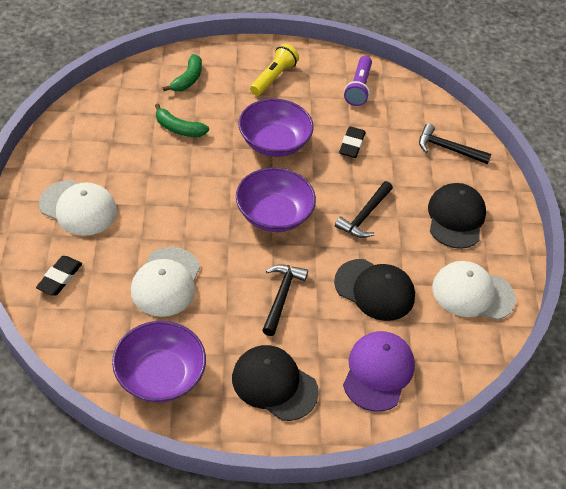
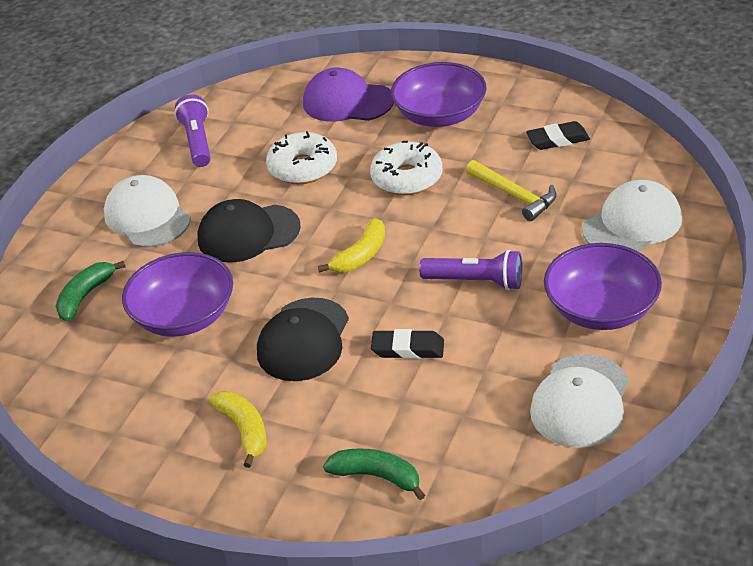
black cap: [232,345,319,421] [334,259,415,321] [428,183,486,249] = 3 -> [198,199,301,263] [257,298,349,381] = 2
black hammer: [262,264,308,336] [335,181,393,238] [419,123,491,164] = 3 -> none = 0
purple flashlight: [344,56,372,106] = 1 -> [174,94,211,167] [419,250,522,290] = 2
white donut: none = 0 -> [266,131,337,184] [370,141,443,195] = 2
yellow banana: none = 0 -> [209,391,266,468] [318,218,385,273] = 2
yellow flashlight: [250,44,299,96] = 1 -> none = 0
yellow hammer: none = 0 -> [466,160,557,221] = 1

